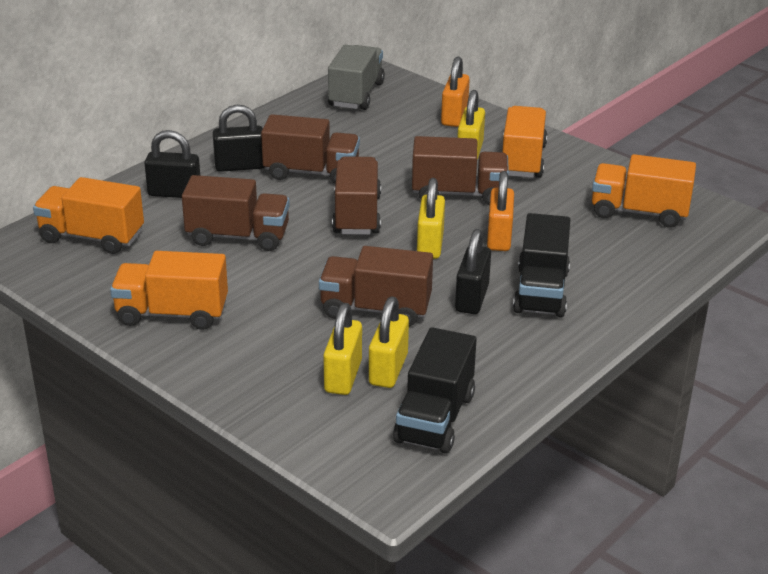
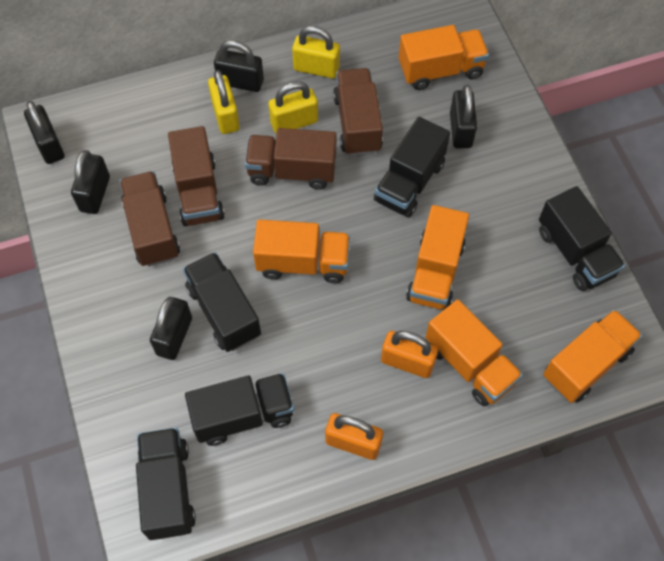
black padlock: [144,130,200,198] [213,105,264,172] [455,229,491,314] = 3 -> [24,101,65,164] [71,150,110,214] [150,297,192,360] [214,40,264,92] [450,85,477,148] = 5
black truck: [393,327,477,454] [513,213,570,318] = 2 -> [136,428,196,540] [183,252,261,352] [185,373,294,446] [374,117,450,217] [539,186,625,291] = 5
brown truck: [182,175,290,251] [261,114,360,184] [319,246,433,327] [332,156,381,235] [412,136,509,205] = 5 -> [119,171,180,267] [168,126,225,226] [245,128,336,190] [333,68,383,156] = 4
grey truck: [328,45,385,110] = 1 -> none = 0
orange truck: [33,177,144,254] [110,251,228,330] [502,106,547,178] [592,154,696,228] = 4 -> [253,219,350,283] [399,25,489,90] [406,205,469,309] [426,299,523,407] [543,309,642,403] = 5
yellow padlock: [323,303,362,395] [369,297,409,388] [417,178,445,259] [457,90,485,160] = 4 -> [208,70,240,134] [269,81,318,134] [292,26,340,78] = 3

